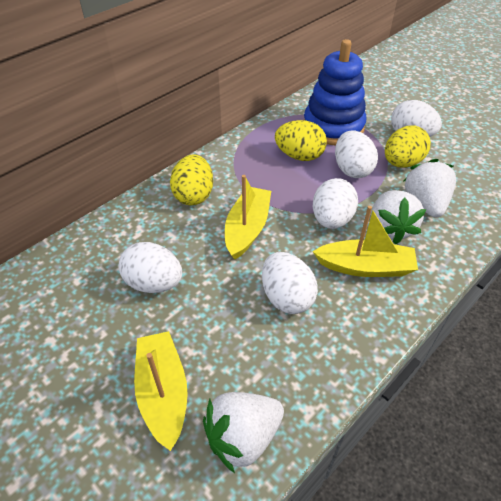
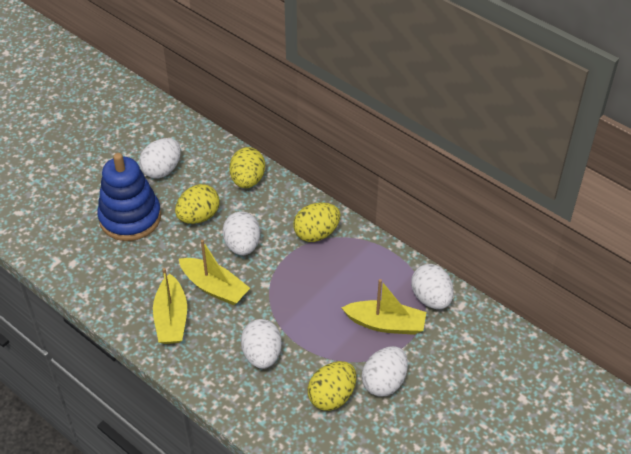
white strawberry: [203,392,284,473] [371,190,426,244] [403,159,456,217] = 3 -> none = 0
yellow egg: [170,154,213,205] [275,120,327,161] [385,125,431,168] = 3 -> [175,184,220,224] [229,147,265,188] [293,202,340,242] [308,361,356,411] = 4

